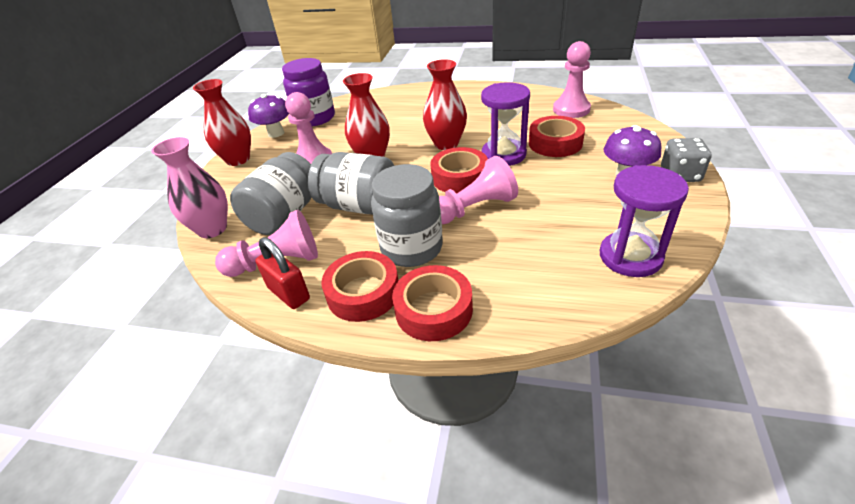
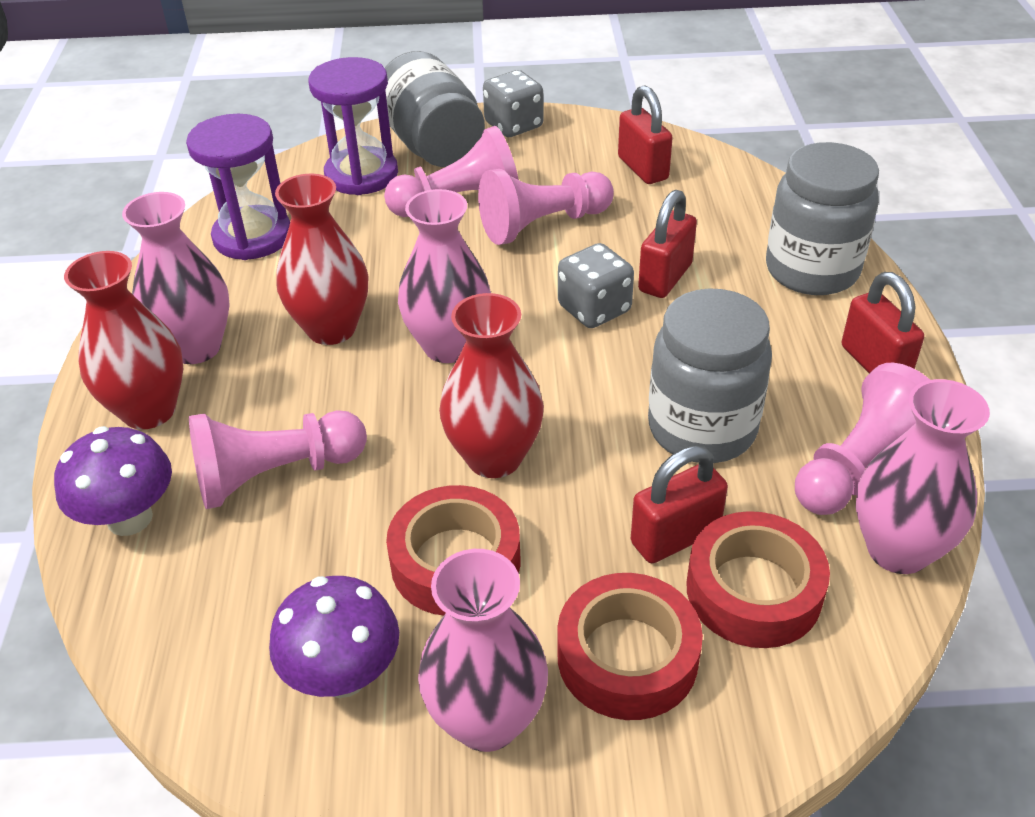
grey dice: [661,138,712,182] = 1 -> [483,70,544,137] [558,243,634,328] = 2
pink vase: [151,137,228,238] = 1 -> [122,192,230,364] [398,189,491,363] [418,549,548,752] [856,379,990,574] = 4
purple jar: [282,58,335,126] = 1 -> none = 0
red padlock: [255,237,310,309] = 1 -> [618,85,673,184] [631,446,728,563] [638,190,697,298] [842,272,924,374] = 4
red tape: [321,251,399,322] [392,265,473,341] [430,147,488,194] [529,116,585,157] = 4 -> [386,485,521,616] [557,573,703,720] [686,511,830,648] = 3

